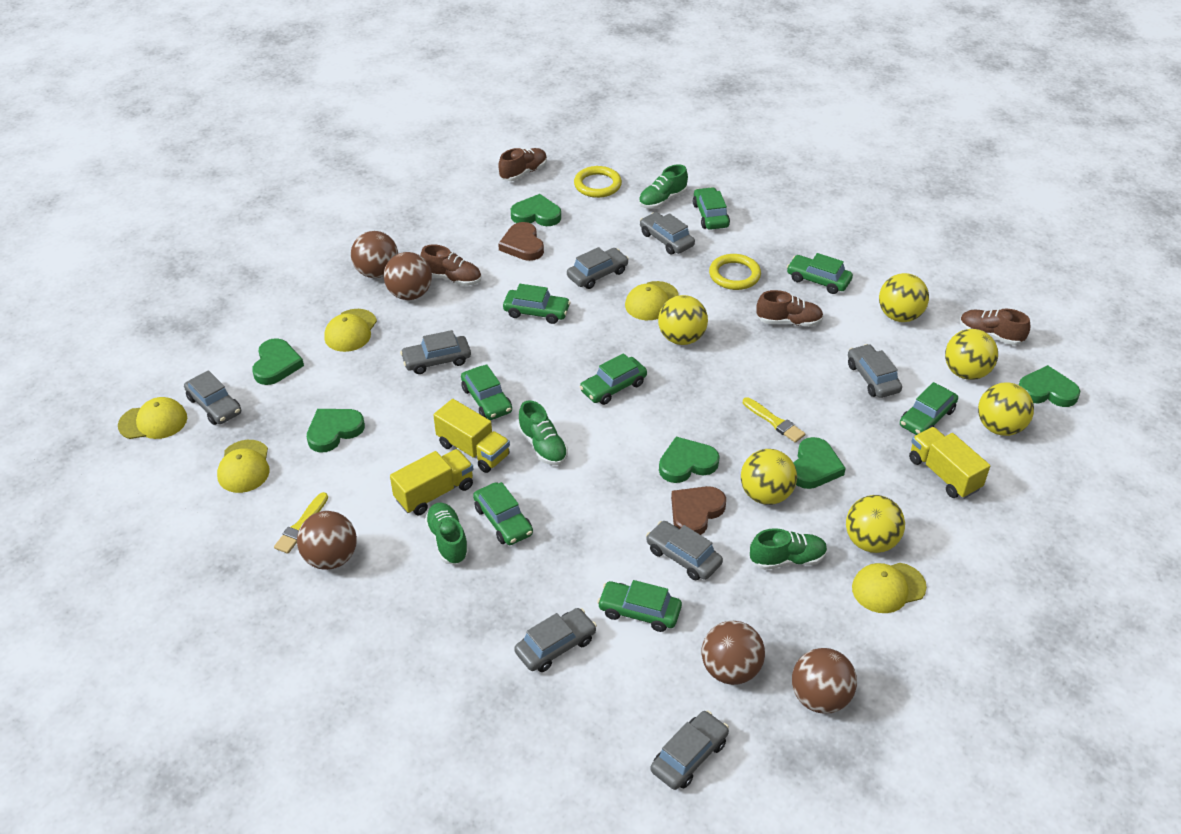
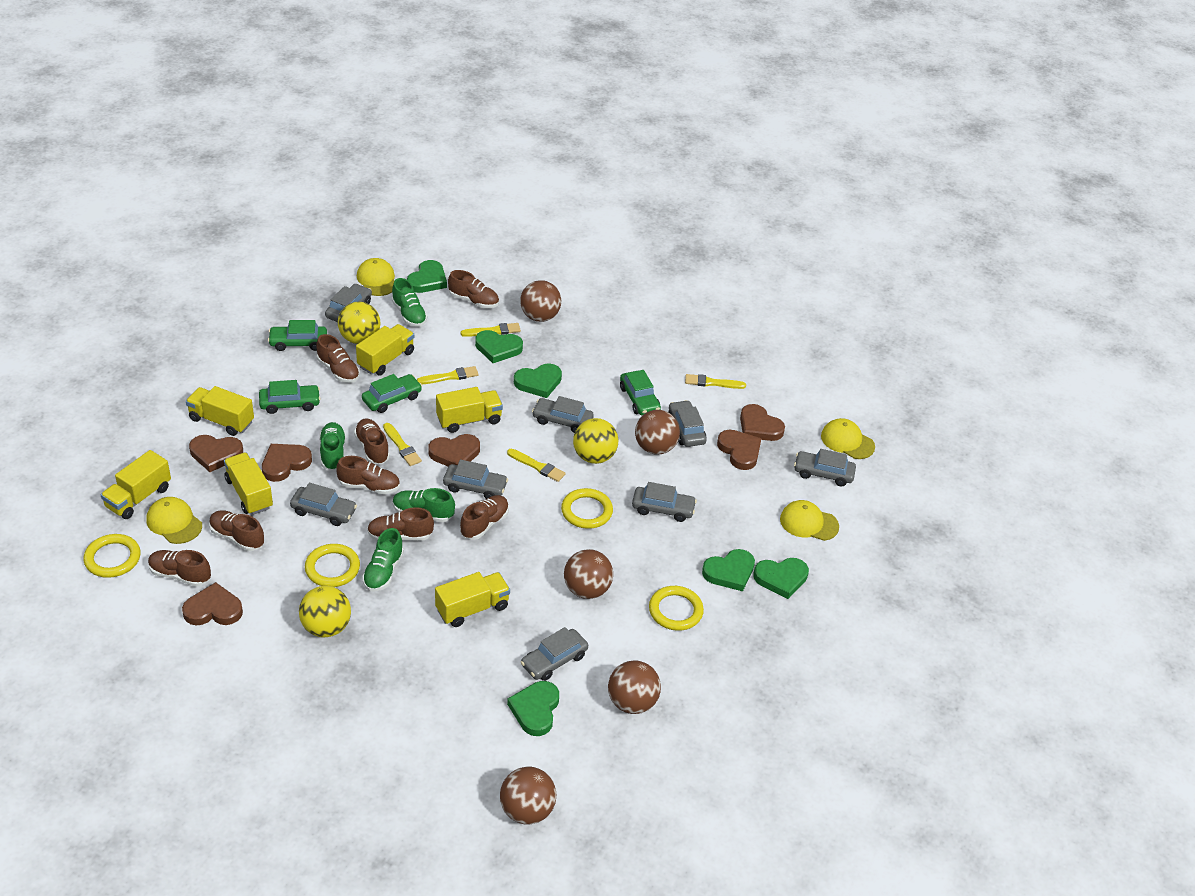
brown heart: [498,222,544,261] [671,486,726,535] = 2 -> [182,582,243,625] [189,435,243,472] [262,444,312,482] [429,434,480,466] [717,430,762,470] [740,404,785,441] = 6
brown shoe: [420,245,481,286] [498,148,547,181] [756,290,823,327] [960,309,1030,345] = 4 -> [148,550,211,587] [209,510,264,551] [316,334,360,383] [336,456,400,494] [354,418,390,465] [367,507,434,541] [448,270,499,308] [460,495,509,540] = 8
green car: [461,364,512,420] [473,482,533,545] [503,284,571,324] [579,353,647,405] [597,580,682,632] [693,187,730,230] [787,253,853,294] [900,382,958,435] = 8 -> [259,380,321,414] [268,320,327,351] [362,374,422,413] [620,370,661,415] = 4
yellow ball: [658,295,708,345] [741,449,797,505] [846,495,905,553] [879,273,929,322] [945,329,998,380] [978,382,1034,436] = 6 -> [299,586,351,637] [338,302,381,344] [573,418,618,464] = 3
yellow brush: [274,492,328,554] [743,397,805,443] = 2 -> [383,423,422,466] [417,366,479,384] [461,323,521,337] [507,449,566,482] [685,374,746,389] = 5
yellow cap: [118,397,187,439] [217,440,270,493] [324,309,377,352] [625,281,679,320] [852,563,927,613] = 5 -> [146,497,202,544] [357,258,395,296] [780,500,839,541] [821,418,875,459] = 4
yellow ring: [574,166,622,198] [709,254,761,290] = 2 -> [83,534,140,578] [305,544,360,587] [561,488,613,529] [649,586,704,631] = 4
yellow truck: [390,449,473,515] [433,399,510,473] [909,427,990,499] = 3 -> [101,450,171,519] [186,386,254,436] [224,453,273,515] [356,324,414,375] [435,572,510,627] [436,387,503,433] = 6

